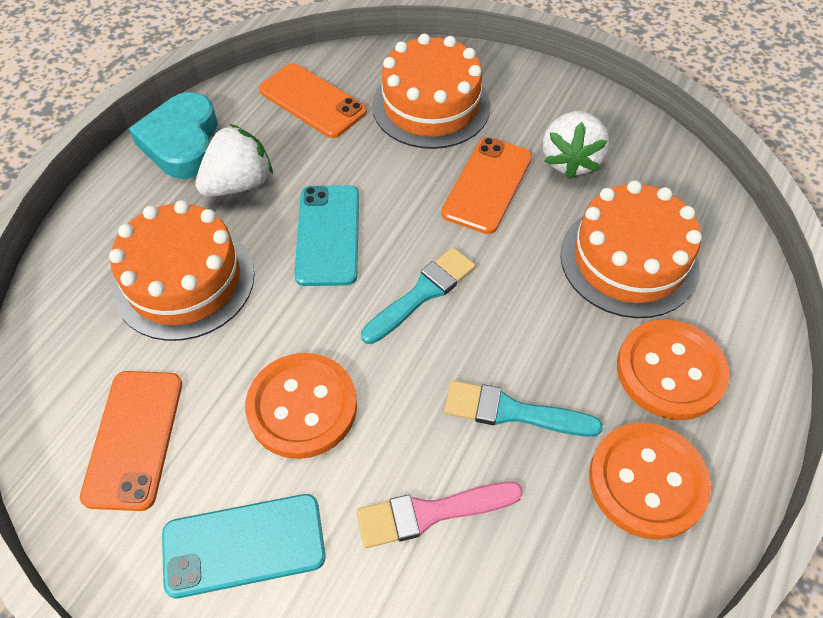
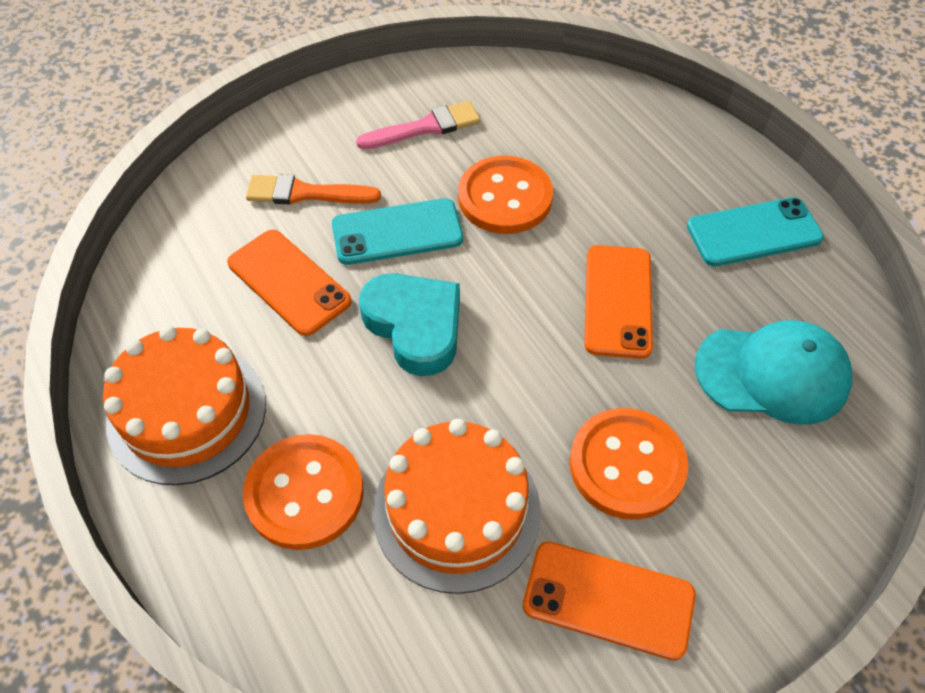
orange brush: none = 0 -> [246,174,381,204] = 1
orange cake: [109,200,254,341] [372,34,490,149] [560,181,702,318] = 3 -> [103,325,266,485] [373,419,541,594] = 2
turquoise brush: [361,247,476,344] [444,380,603,437] = 2 -> none = 0
turquoise cap: none = 0 -> [695,320,852,425] = 1
white strawberry: [195,124,273,197] [543,111,610,179] = 2 -> none = 0

